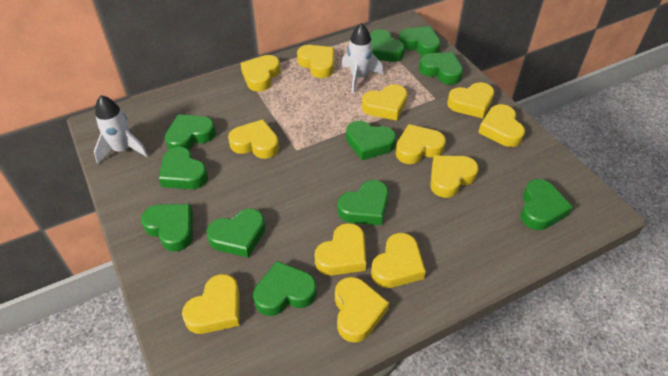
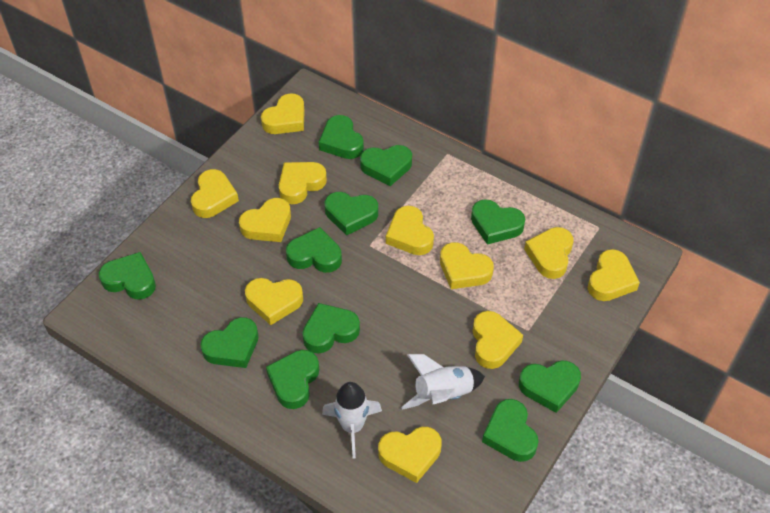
yellow heart: [182,274,240,334] [228,119,279,159] [240,55,280,92] [297,45,334,78] [314,223,366,275] [335,277,389,342] [362,84,407,121] [371,233,426,288] [396,124,446,164] [430,155,479,198] [447,82,494,118] [478,104,525,147] = 12 -> [191,169,239,218] [239,198,291,242] [245,278,303,325] [261,93,305,134] [279,162,327,204] [378,427,441,483] [386,206,434,255] [440,242,494,289] [473,311,523,369] [524,227,574,279] [588,249,640,301] = 11

